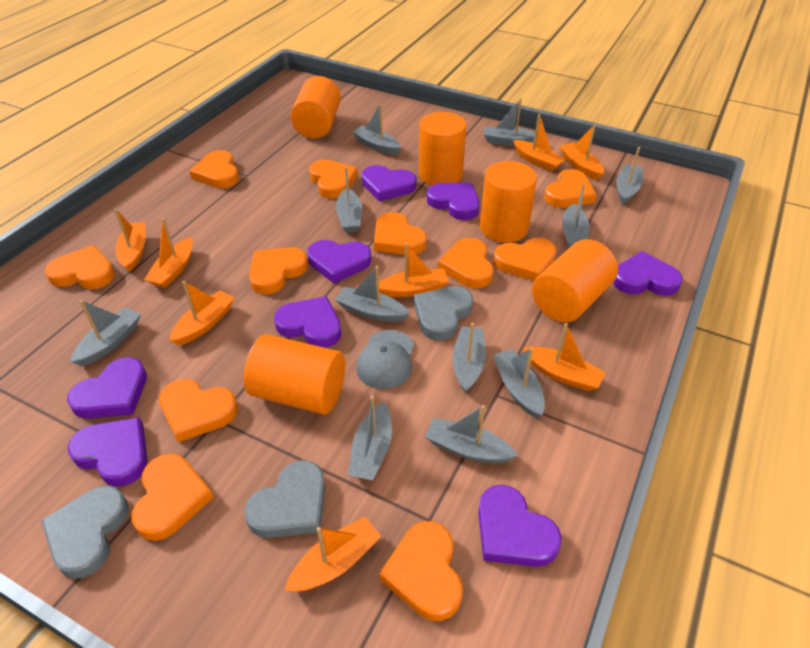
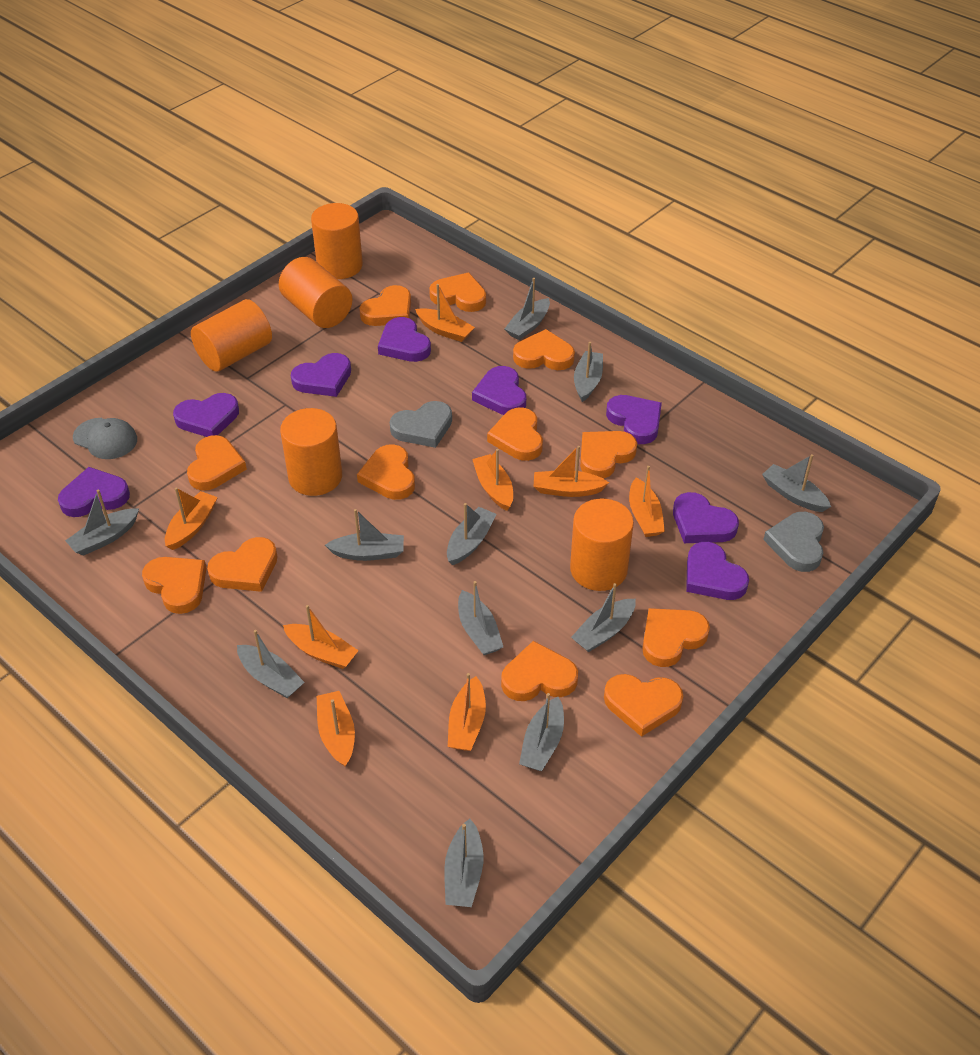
grey heart: [41,486,129,579] [244,460,325,538] [414,286,473,341] = 3 -> [390,401,452,448] [763,512,824,572] = 2
orange heart: [45,245,115,289] [132,453,214,541] [159,379,238,442] [189,150,239,188] [249,247,308,294] [309,160,358,199] [374,212,427,255] [379,521,462,621] [438,238,493,288] [493,238,557,281] [544,169,597,208] = 11 -> [142,557,207,614] [187,435,247,491] [207,537,278,592] [357,444,415,500] [359,285,411,326] [429,272,486,312] [487,407,543,461] [501,641,578,701] [513,329,575,370] [580,431,637,478] [604,674,683,737] [642,608,710,667] = 12

